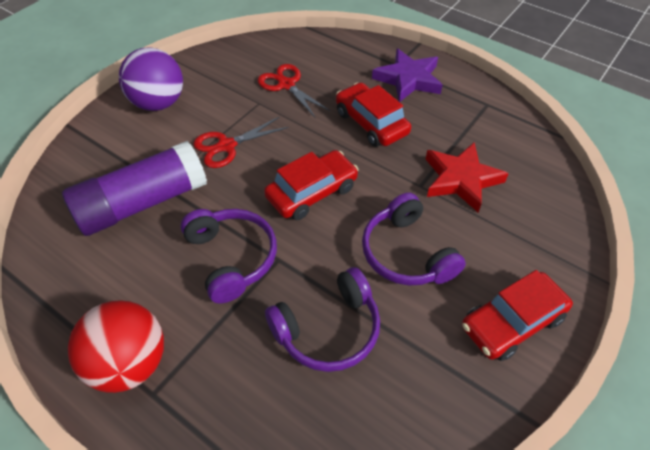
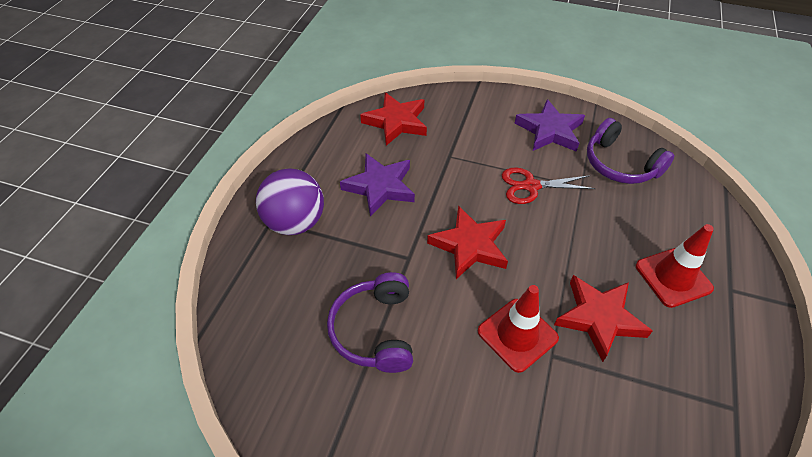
purple glue stick: [62,141,207,236] = 1 -> none = 0
purple headphones: [181,209,277,303] [265,267,380,372] [362,193,466,285] = 3 -> [327,272,413,373] [587,118,674,184] = 2
purple star: [372,49,443,102] = 1 -> [340,153,415,217] [515,99,585,152] = 2
red ball: [68,300,164,393] = 1 -> none = 0
red car: [264,150,359,220] [336,82,411,147] [462,270,573,361] = 3 -> none = 0
red scissors: [193,117,288,168] [258,64,330,118] = 2 -> [502,167,596,204] = 1
red star: [426,143,509,212] = 1 -> [360,92,427,146] [427,206,508,279] [554,275,652,362] = 3
red traffic cone: none = 0 -> [478,285,559,373] [636,224,714,308] = 2

